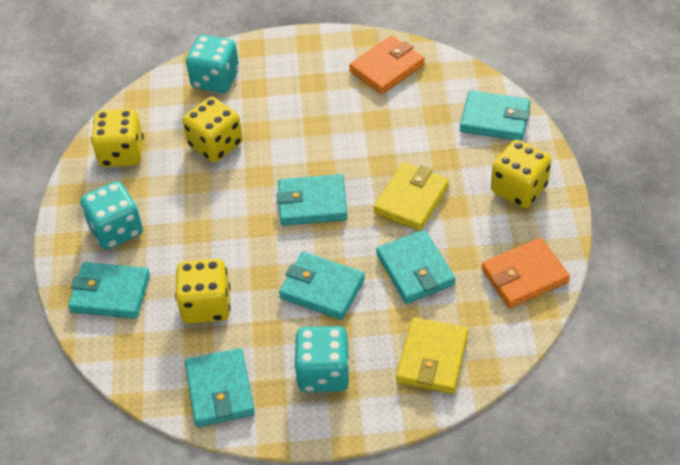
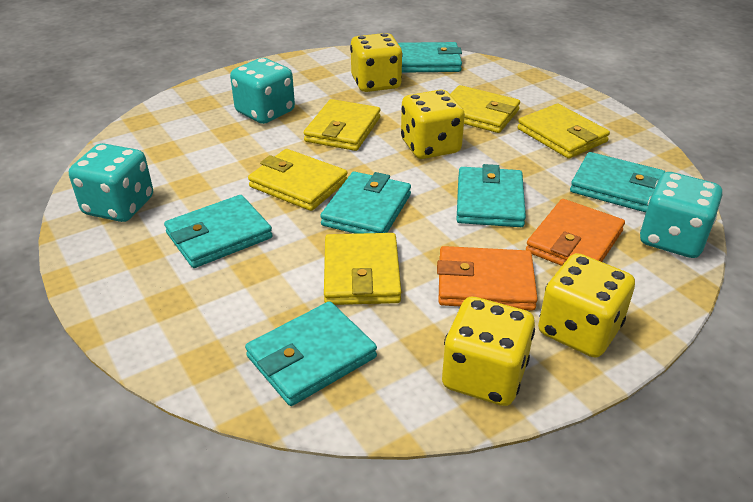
yellow wallet: [373,163,449,231] [396,317,468,394] = 2 -> [248,149,348,211] [304,99,380,151] [324,233,401,305] [450,85,520,133] [518,104,610,159] = 5

